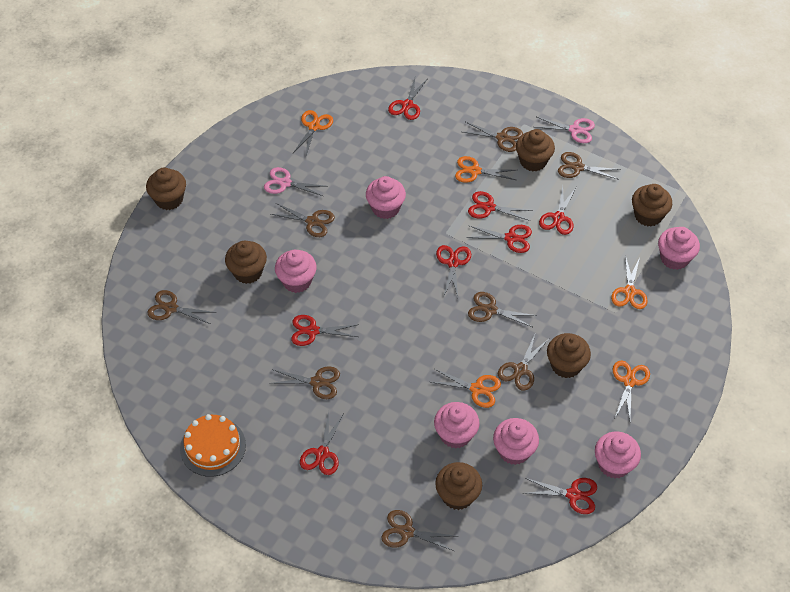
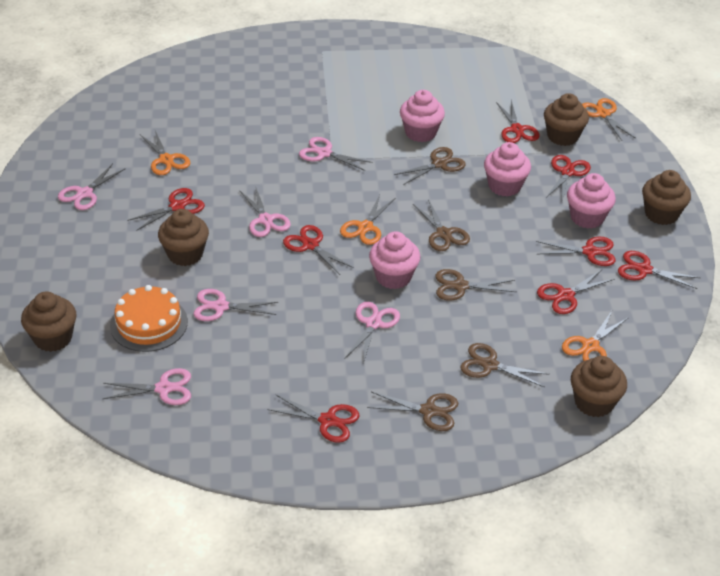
brown cupcake: [146,167,186,210] [225,241,267,284] [435,462,482,510] [516,129,555,171] [547,333,591,378] [632,184,672,227] = 6 -> [21,292,76,352] [158,209,209,266] [544,93,589,146] [571,356,627,417] [642,170,691,225] = 5
brown scissors: [148,290,217,324] [269,366,340,399] [271,203,335,237] [381,510,455,551] [463,122,523,152] [468,292,537,327] [498,332,549,391] [558,152,621,180] = 8 -> [367,392,458,431] [394,147,466,184] [413,199,470,251] [435,269,516,301] [460,343,550,387] = 5
orange scissors: [293,110,333,155] [431,369,501,408] [455,156,516,183] [611,255,648,309] [613,360,650,419] = 5 -> [140,130,190,175] [340,195,395,245] [562,311,629,361] [582,98,636,141] = 4
pink cupcake: [275,250,317,293] [366,176,406,219] [434,402,480,448] [493,418,539,465] [595,431,641,479] [658,227,700,270] = 6 -> [369,231,420,289] [400,90,445,142] [484,142,531,196] [567,173,616,229] = 4
pink scissors: [264,167,326,196] [535,117,595,143] = 2 -> [58,163,126,210] [103,368,191,405] [193,289,278,321] [239,186,291,237] [299,137,373,171] [345,302,400,363] = 6

